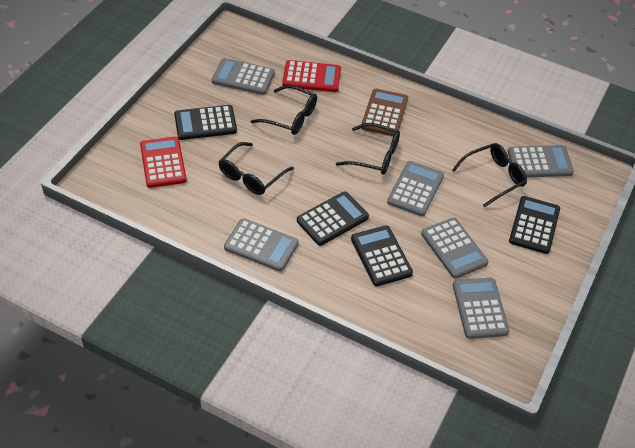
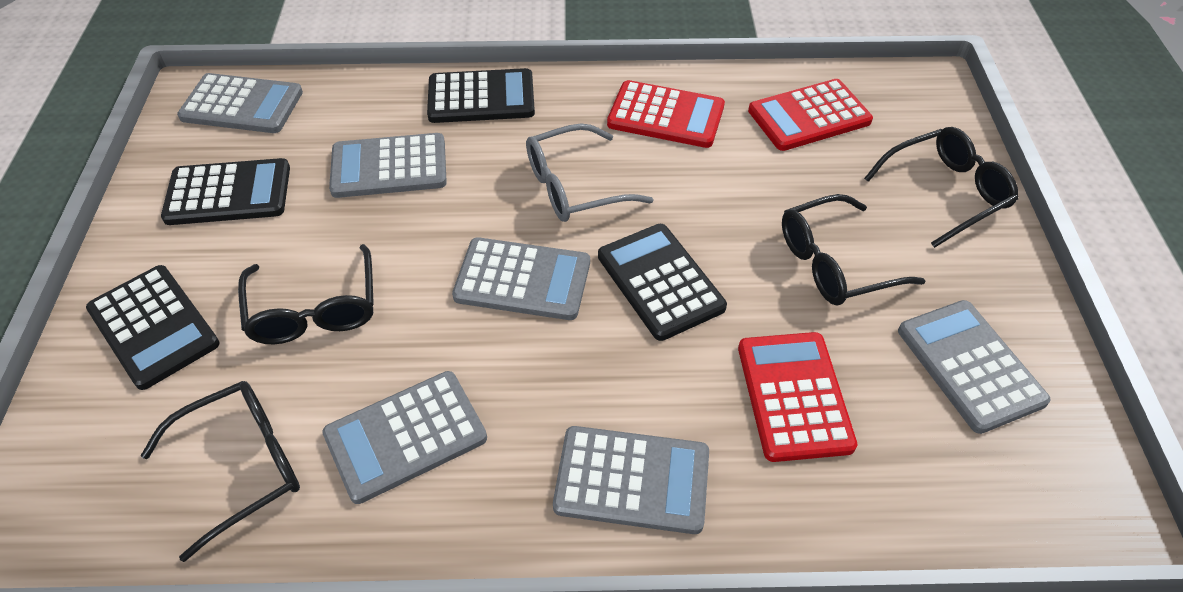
brown calculator: [361,89,408,136] = 1 -> none = 0
grey glasses: none = 0 -> [526,123,654,222] = 1
red calculator: [140,136,187,188] [282,60,341,92] = 2 -> [607,80,725,148] [738,332,857,462] [748,79,873,151] = 3

